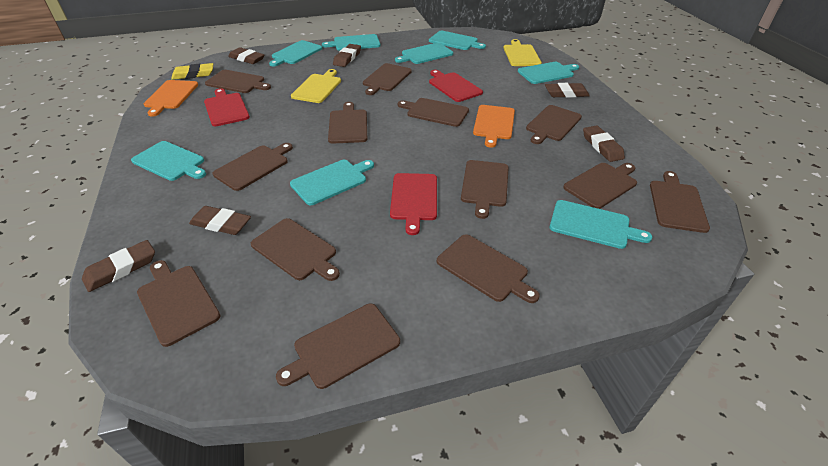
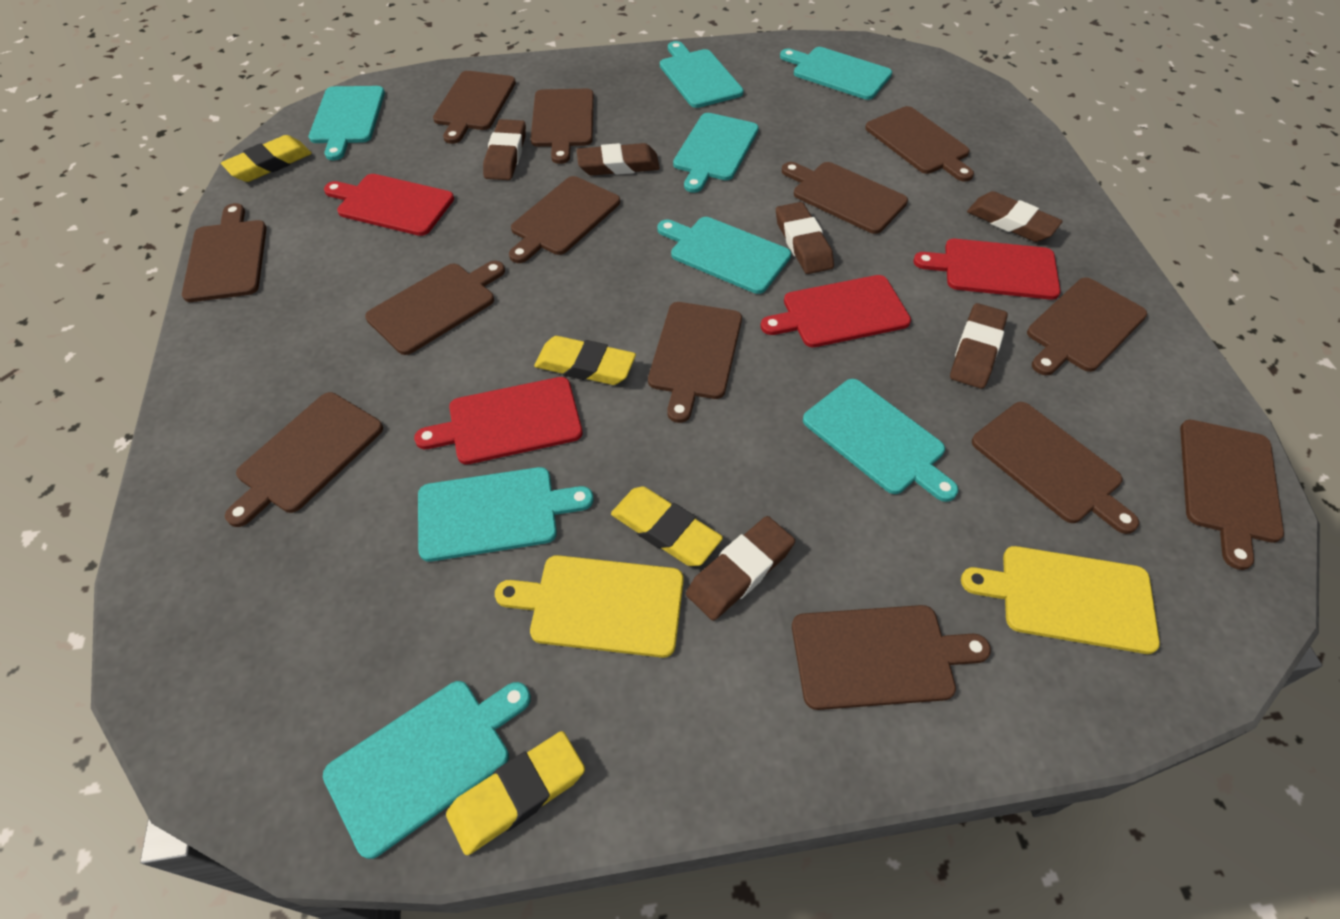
orange cutting board: [144,80,198,117] [473,105,515,148] = 2 -> none = 0
red cutting board: [204,88,250,126] [390,173,437,235] [429,70,483,102] = 3 -> [324,174,454,236] [414,377,582,465] [761,275,911,347] [913,239,1060,300] = 4
yellow eraser: [171,63,213,80] = 1 -> [221,135,312,182] [446,731,585,855] [534,336,636,385] [611,486,723,566] = 4

